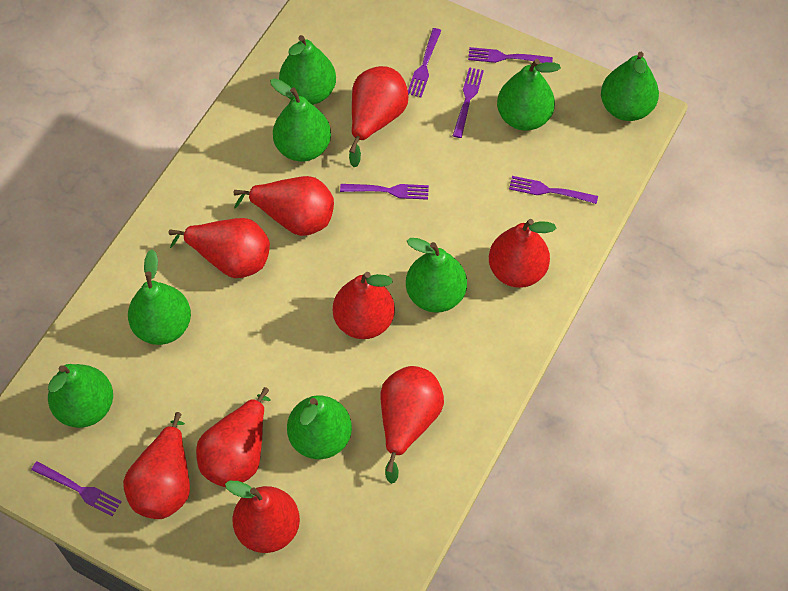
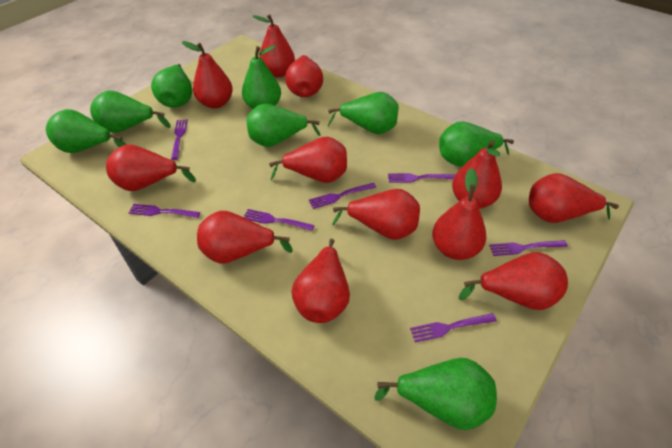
purple fork: [31,461,122,516] [340,184,429,200] [408,28,441,97] [453,67,484,138] [468,47,553,63] [509,176,598,204] = 6 -> [128,204,200,218] [171,119,188,160] [244,209,315,231] [309,183,376,209] [388,173,455,183] [410,313,497,343] [489,240,568,256] = 7
red pear: [123,412,190,519] [168,218,270,278] [196,387,271,487] [225,481,300,553] [233,176,334,236] [333,272,395,339] [349,66,409,167] [381,366,444,484] [489,219,556,288] = 9 -> [106,144,196,191] [182,41,233,109] [197,211,293,264] [253,14,295,77] [269,137,347,183] [285,55,323,97] [292,239,350,323] [332,189,420,240] [432,168,487,260] [452,140,502,209] [459,252,568,310] [529,173,619,223] = 12

